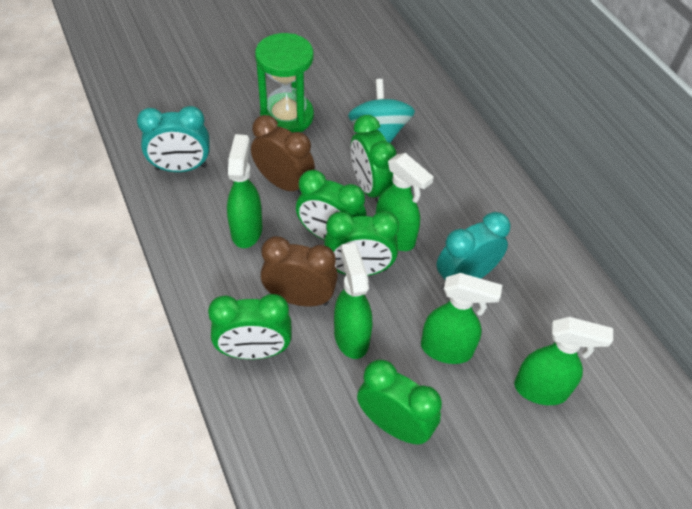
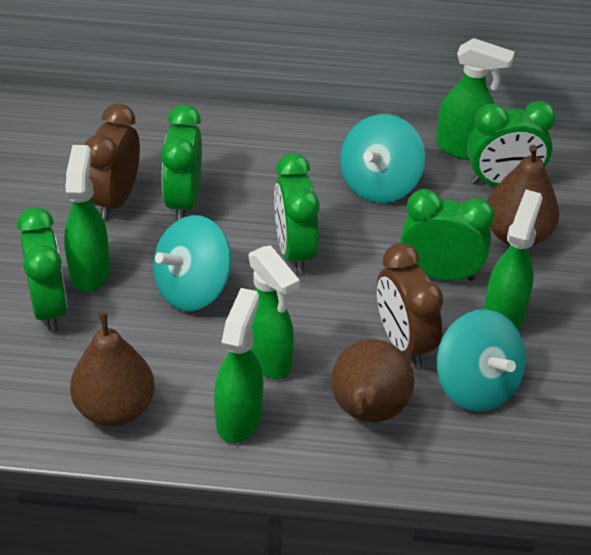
brown pear: none = 0 -> [70,312,155,426] [331,339,414,422] [487,145,559,246] = 3
green hourglass: [255,33,314,133] = 1 -> none = 0
turquoise clock: [137,106,210,172] [436,212,510,289] = 2 -> none = 0
turquoise spinning top: [348,79,415,143] = 1 -> [153,215,231,311] [340,114,425,203] [437,309,525,412] = 3

